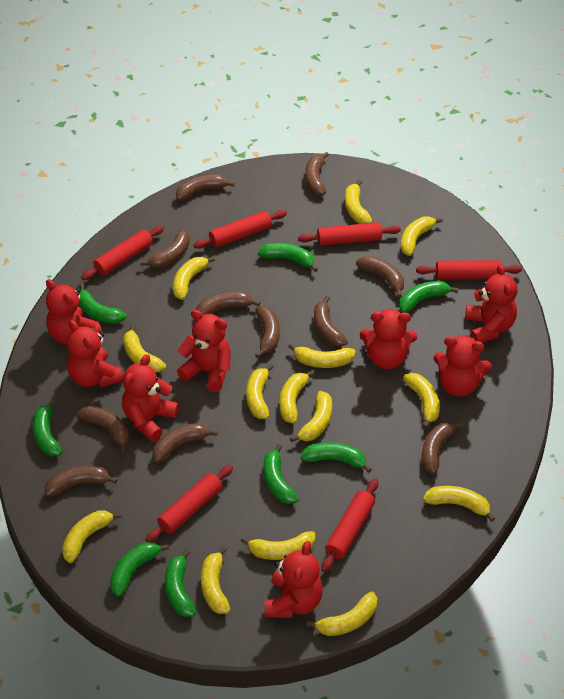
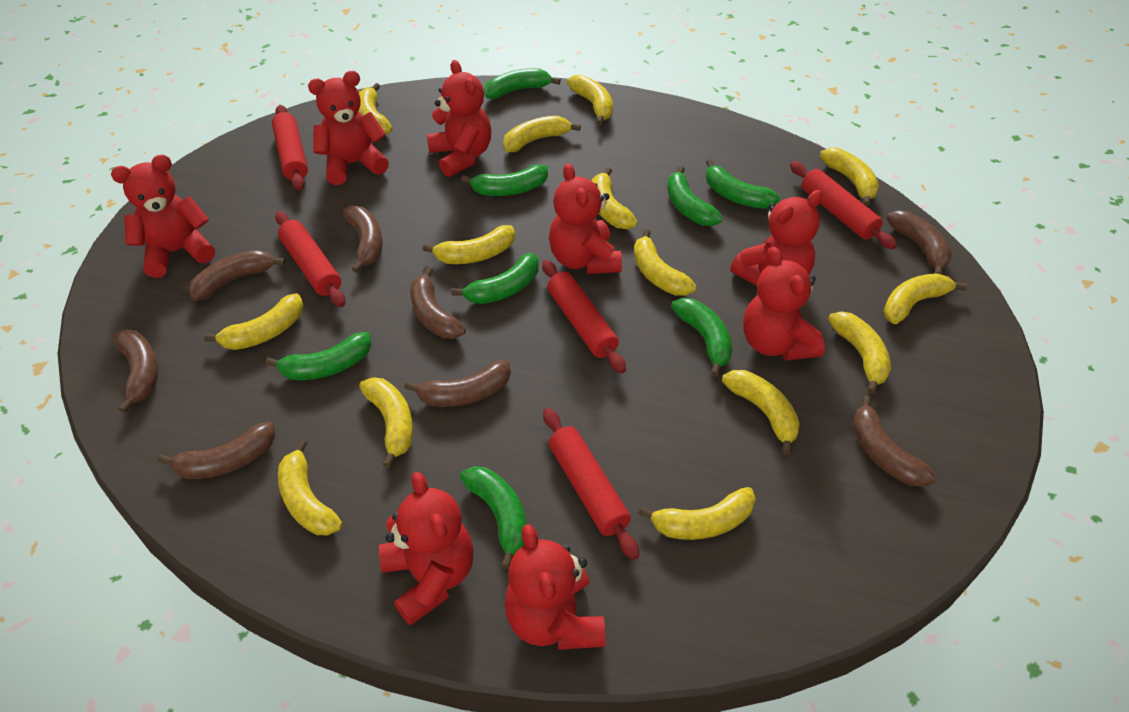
brown banana: [45,465,118,497] [77,406,129,453] [140,229,190,268] [152,423,218,463] [176,174,235,201] [196,291,260,315] [255,306,280,358] [305,152,329,195] [314,296,348,347] [356,256,404,298] [422,421,463,474] = 11 -> [113,330,158,413] [158,422,275,479] [189,250,286,301] [343,205,383,273] [404,360,511,407] [410,267,466,339] [853,395,936,487] [886,210,952,275] = 8
red rolling pin: [81,225,164,280] [145,465,233,542] [193,210,287,249] [298,222,401,246] [321,478,378,572] [416,260,522,279] = 6 -> [272,105,308,191] [275,211,346,307] [542,260,626,373] [543,408,639,560] [790,161,897,249] = 5

